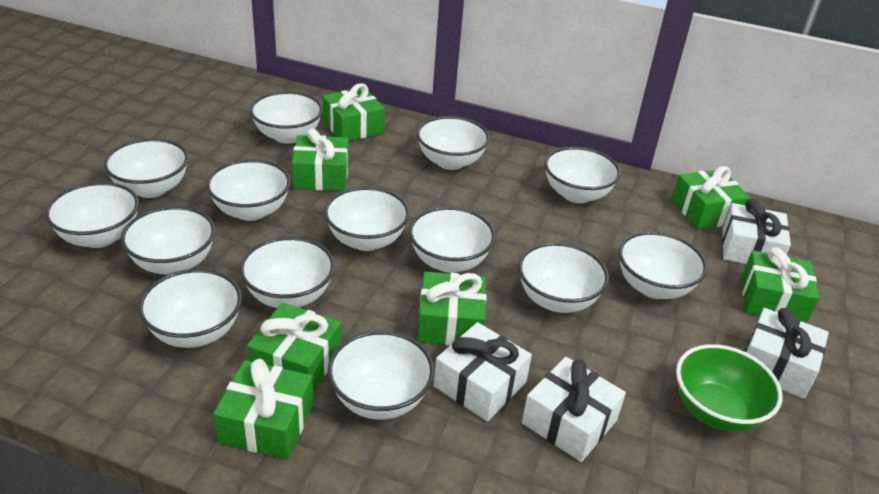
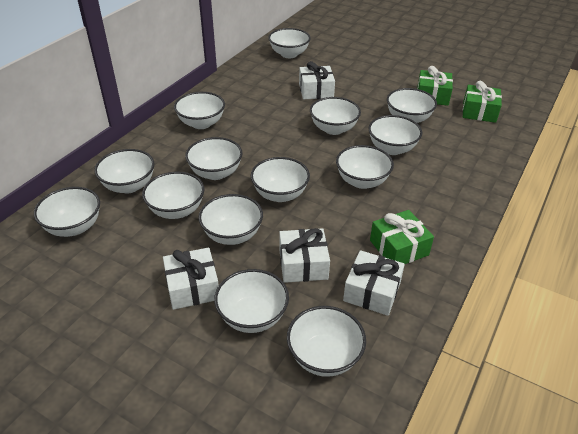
green bowl: [676,344,782,432] = 1 -> none = 0
green gift: [213,359,314,460] [247,302,341,391] [292,128,348,191] [323,83,385,141] [418,272,487,346] [671,166,751,229] [742,247,819,323] = 7 -> [370,210,434,264] [417,66,453,106] [463,81,502,123] = 3

